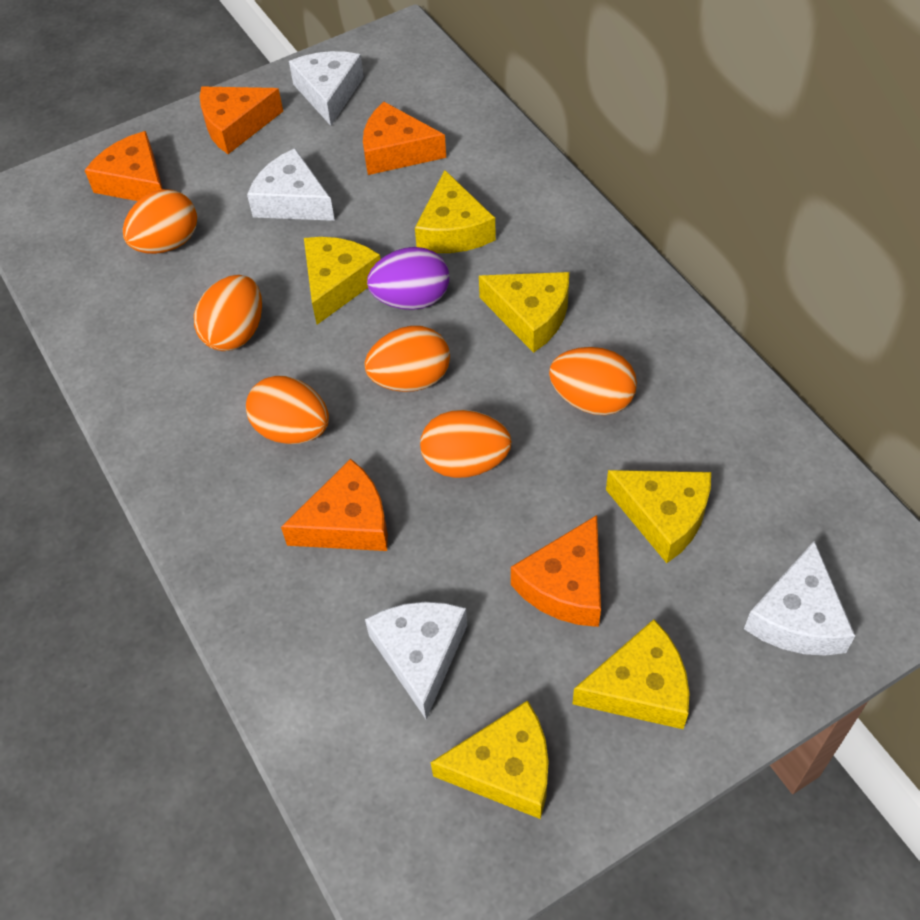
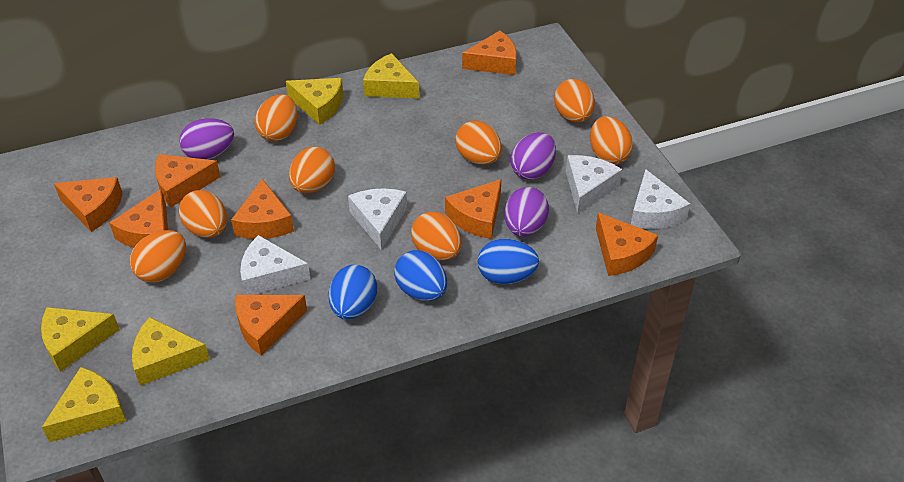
blue egg: none = 0 -> [329,265,377,319] [394,250,447,301] [478,239,539,284] = 3
orange cheese: [85,131,163,201] [200,86,283,154] [281,459,388,551] [363,102,446,175] [511,515,601,627] = 5 -> [54,177,123,232] [109,189,168,248] [155,154,221,207] [231,179,294,239] [235,295,307,356] [445,179,501,239] [462,30,517,75] [596,213,658,276] = 8
orange egg: [123,189,197,254] [194,275,262,351] [246,375,329,444] [364,326,450,392] [420,410,512,478] [549,347,637,415] = 6 -> [130,230,186,283] [179,190,227,238] [255,94,298,141] [289,146,335,193] [411,212,462,260] [455,121,502,165] [554,79,595,122] [590,116,633,165] = 8
purple egg: [367,247,449,310] = 1 -> [179,118,234,160] [504,187,549,237] [510,132,556,180] = 3
yellow cheese: [304,237,380,325] [415,170,496,253] [431,700,549,819] [479,272,569,353] [573,619,689,729] [606,470,711,563] = 6 -> [41,307,120,372] [42,367,126,442] [132,317,210,386] [286,78,343,125] [363,53,419,99] = 5

